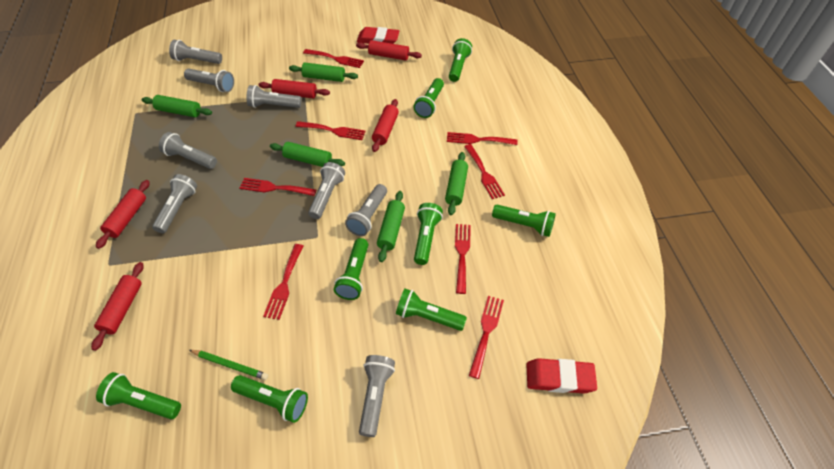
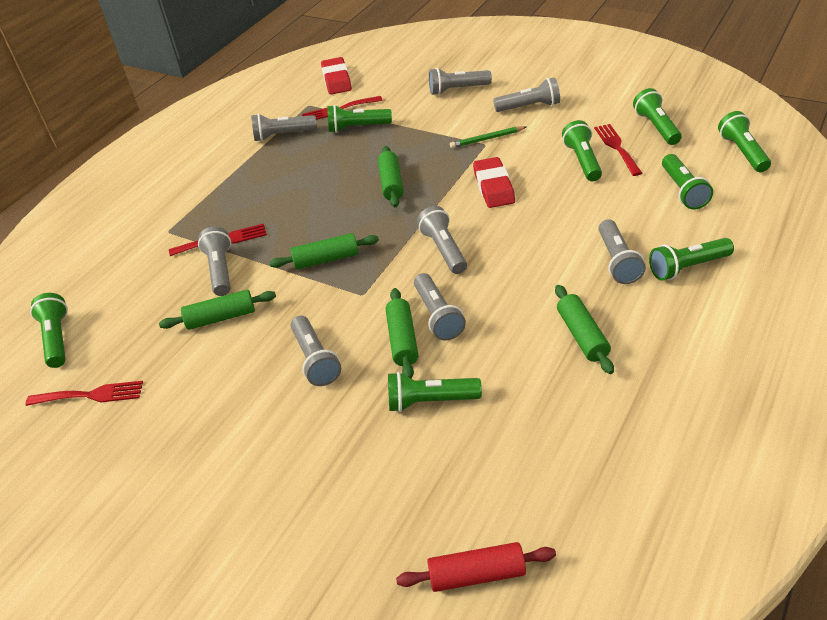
red fork: [239,178,316,196] [263,244,303,320] [296,121,366,140] [303,49,364,68] [447,132,518,145] [455,224,471,294] [464,144,505,199] [469,296,504,379] = 8 -> [26,381,143,406] [169,223,267,256] [302,96,383,120] [594,124,642,176] = 4
red rolling pin: [91,262,143,351] [96,180,150,249] [259,79,330,98] [356,40,422,60] [372,99,399,152] = 5 -> [396,542,556,592] = 1

